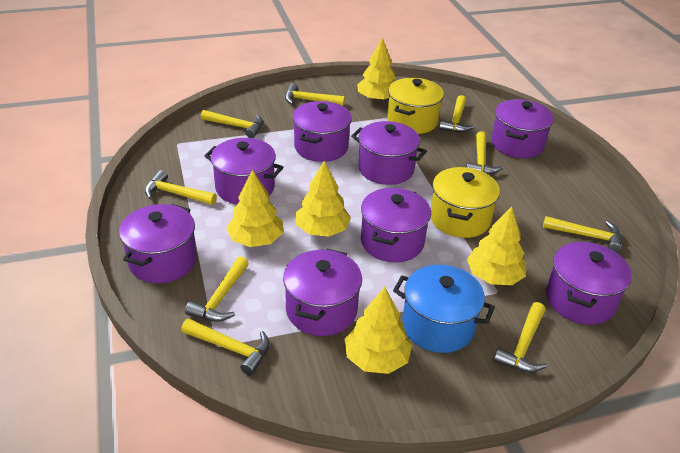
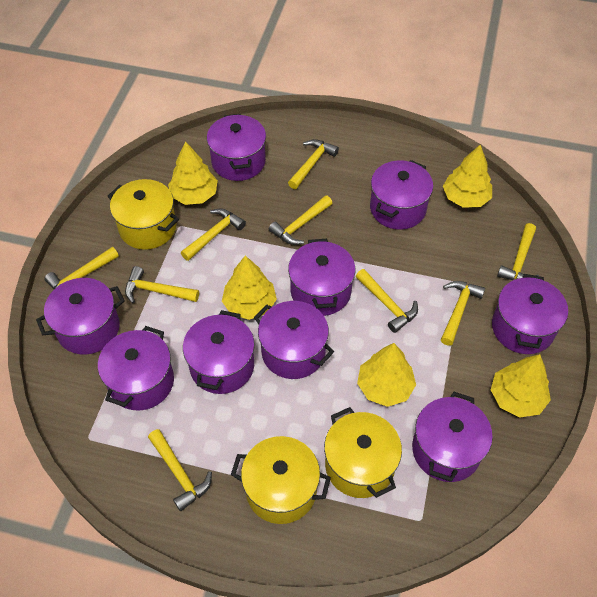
blue pot: [393,265,495,353] = 1 -> none = 0
purple pot: [119,204,197,283] [204,138,283,204] [283,249,362,336] [292,101,352,162] [351,121,427,185] [361,188,431,263] [491,99,554,158] [546,242,632,325] = 8 -> [36,278,125,355] [98,326,174,411] [183,310,255,394] [207,114,266,181] [254,301,334,379] [288,239,356,316] [370,160,433,230] [412,392,493,482] [492,274,568,354] = 9
yellow pot: [387,78,444,134] [431,167,500,238] = 2 -> [107,179,179,250] [231,436,331,524] [324,407,402,498] = 3

